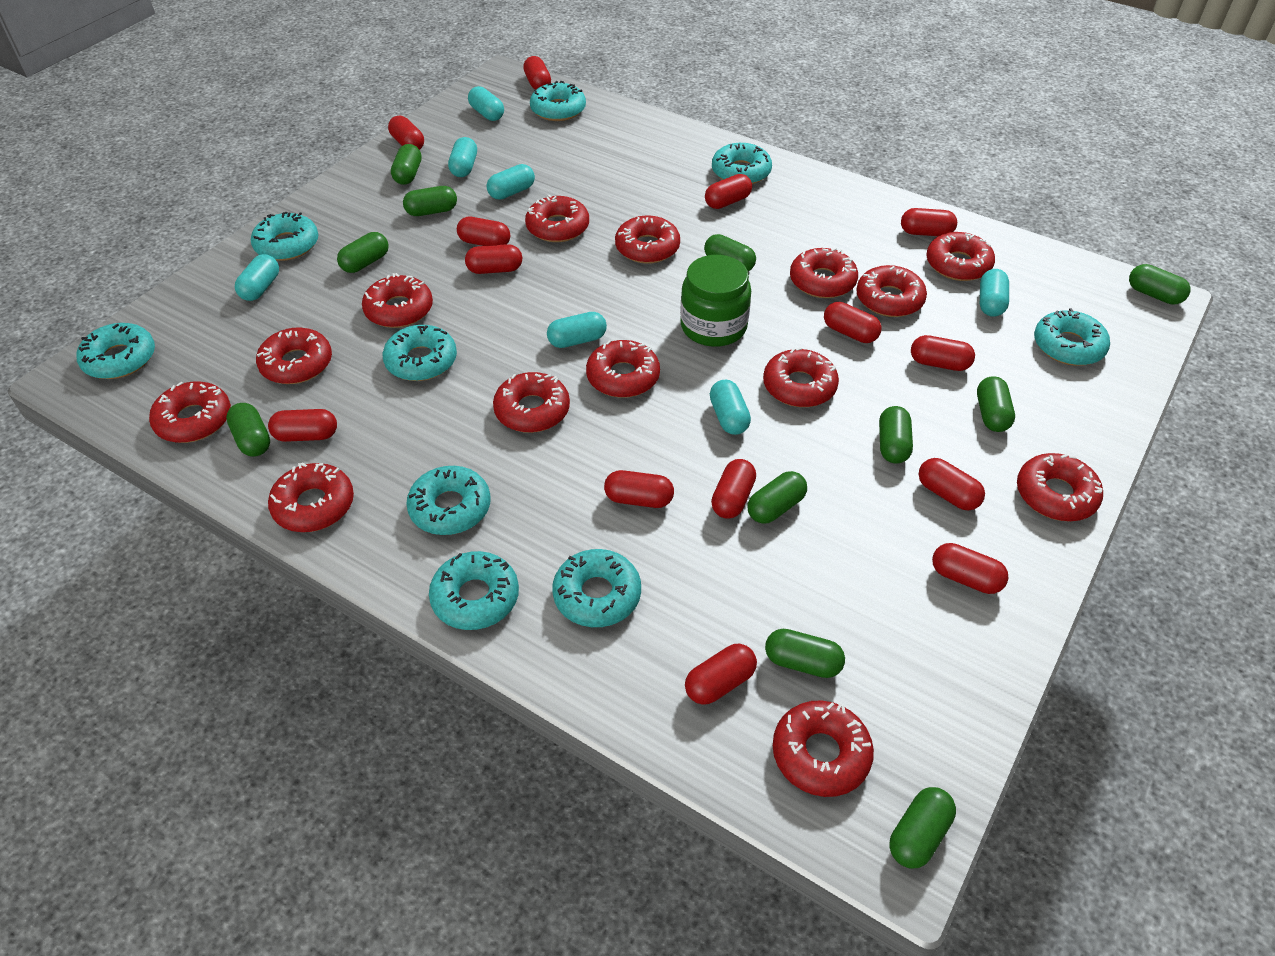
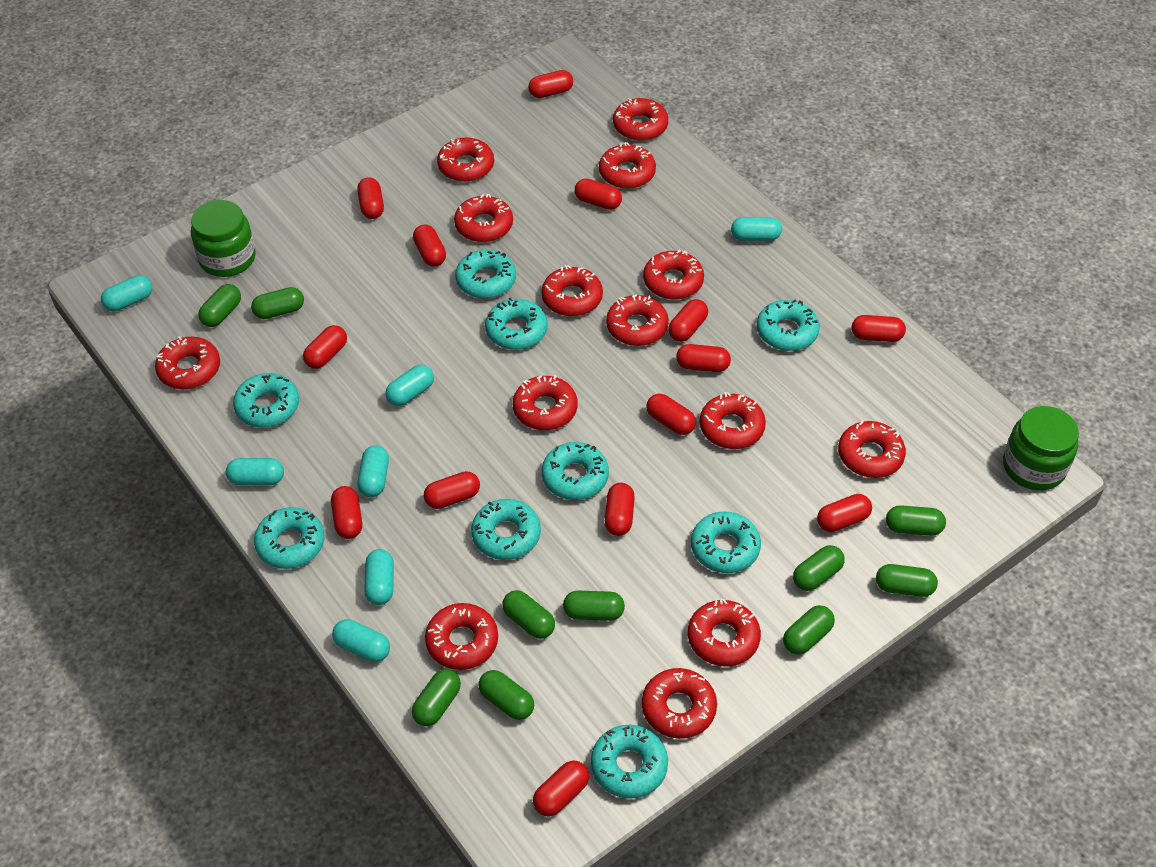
green capsule: [226,403,270,457] [337,232,389,273] [391,144,422,185] [403,186,457,216] [704,234,756,271] [748,471,807,524] [765,629,845,678] [879,406,913,464] [889,787,956,869] [977,376,1015,432] [1129,264,1191,305] = 11 -> [198,284,241,327] [251,287,304,319] [412,669,461,726] [478,670,534,720] [502,590,555,639] [563,591,625,621] [783,605,835,655] [793,545,845,591] [876,564,938,597] [886,505,946,536] = 10
green jar: [680,255,751,347] = 1 -> [191,200,255,277] [1003,406,1079,491] = 2

